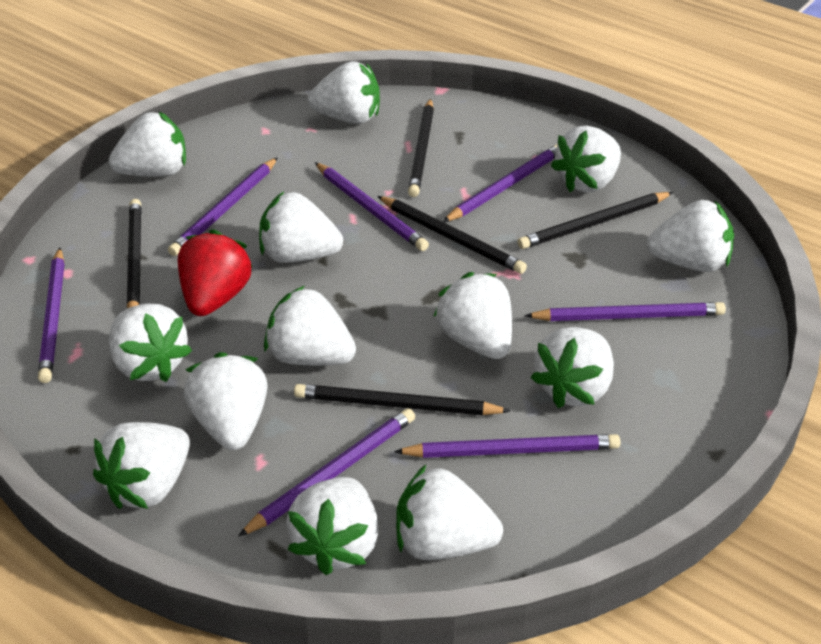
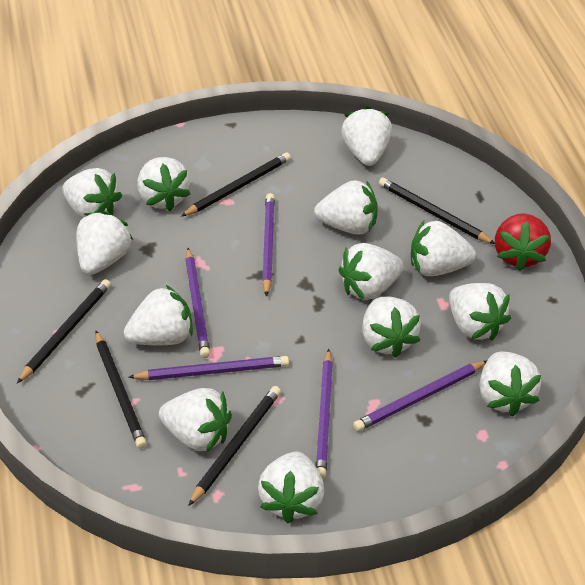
purple pencil: [38,248,64,383] [168,157,278,256] [238,408,415,537] [315,162,429,251] [394,434,621,458] [443,144,558,222] [524,302,726,321] = 7 -> [129,356,289,380] [185,248,210,358] [262,193,275,297] [315,349,333,479] [353,360,487,431] = 5

